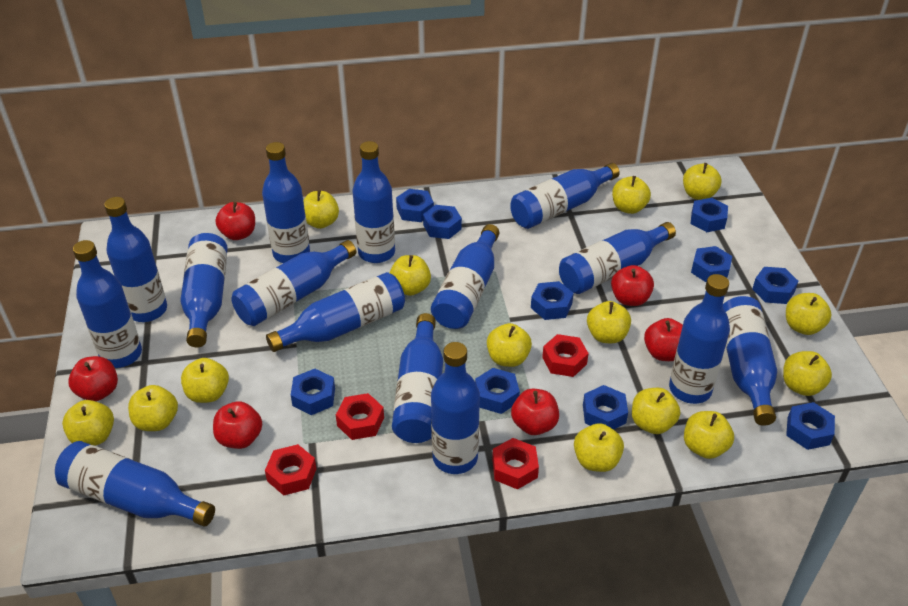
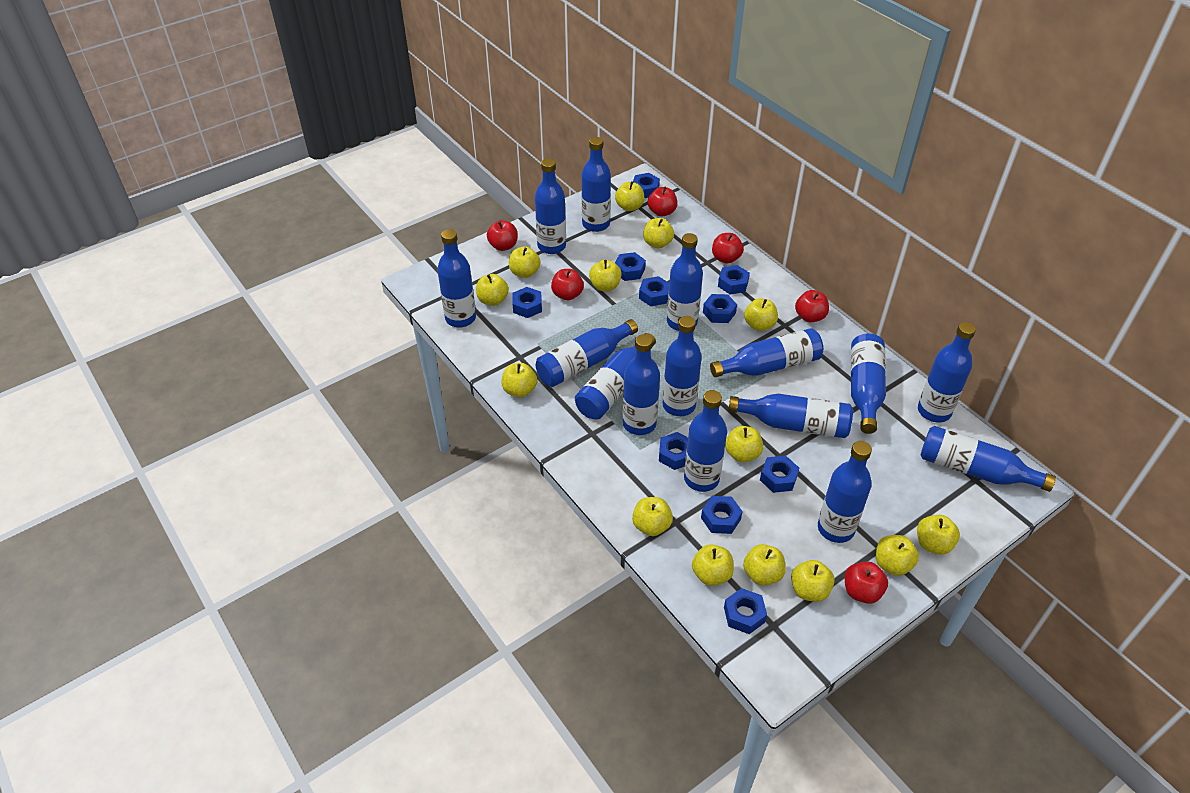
red nut: [265,444,317,495] [336,393,384,440] [492,438,539,489] [542,334,589,377] = 4 -> none = 0

